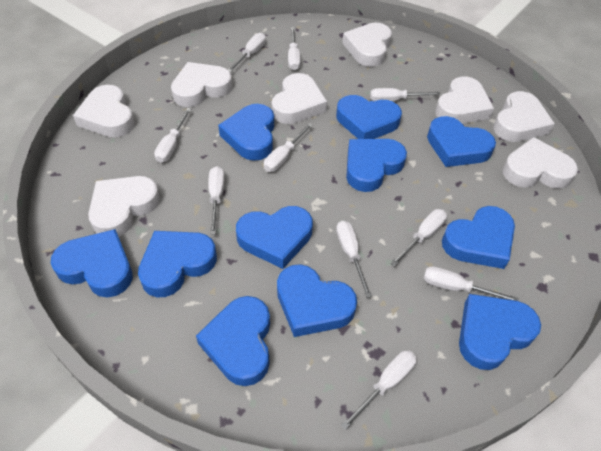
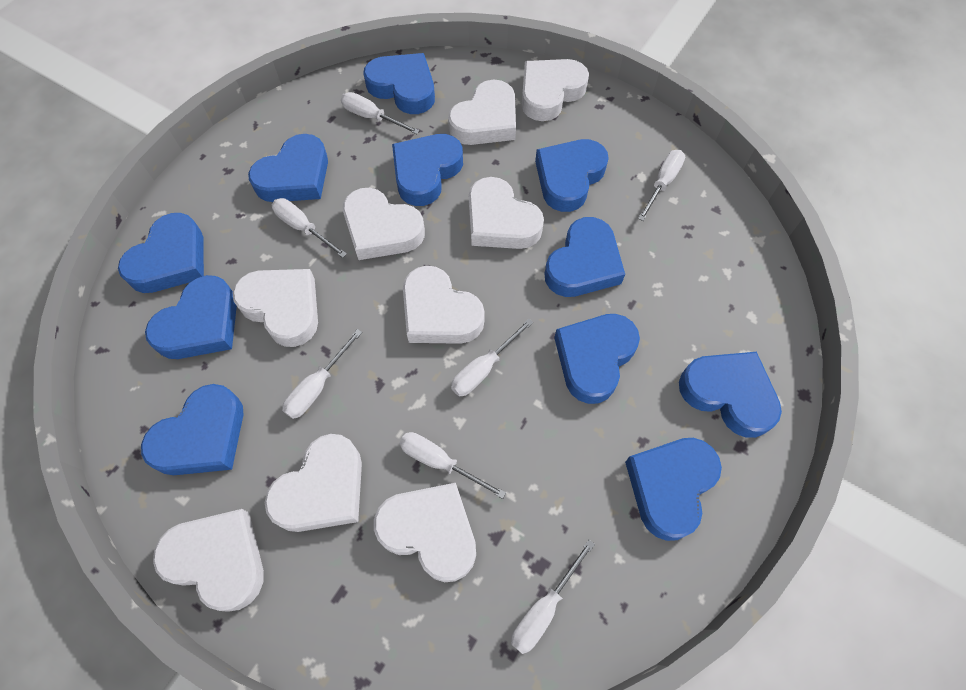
white heart: [73,85,135,137] [88,176,160,237] [171,62,232,107] [272,73,327,124] [342,23,392,67] [435,76,494,124] [493,91,555,142] [503,137,578,189] = 8 -> [153,509,264,612] [232,269,318,347] [265,434,362,532] [343,188,425,260] [374,483,476,582] [403,266,485,344] [448,80,516,145] [469,177,544,249] [522,59,589,121] = 9
white screwdriver: [154,108,191,163] [208,166,225,235] [228,33,266,72] [264,123,313,172] [288,27,301,70] [336,220,372,298] [341,350,417,430] [370,88,440,101] [390,209,447,266] [423,266,518,301] = 10 -> [272,198,347,258] [282,329,362,419] [341,92,420,134] [399,432,506,499] [451,319,533,396] [511,540,595,654] [638,150,685,221] = 7

